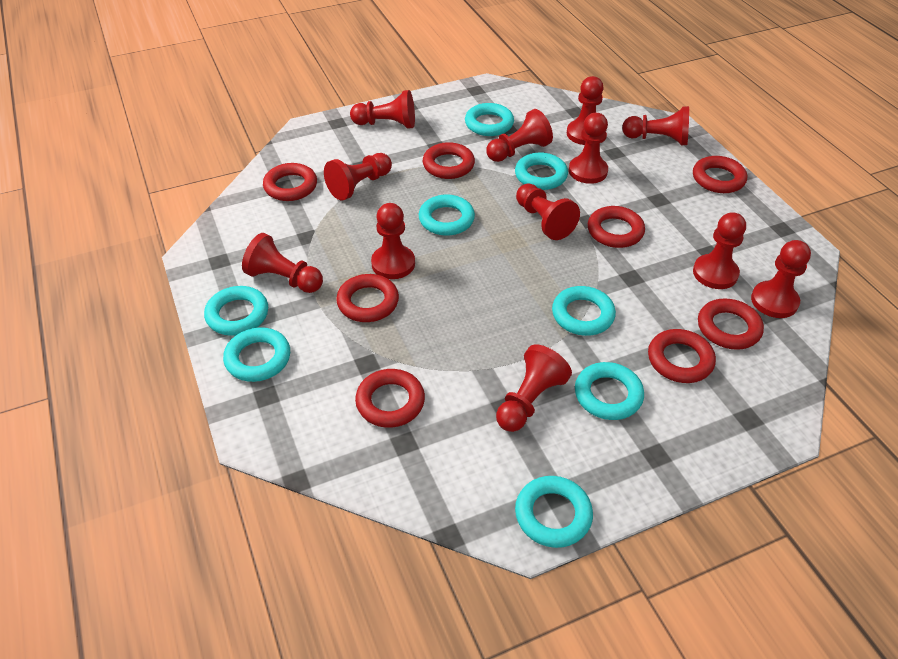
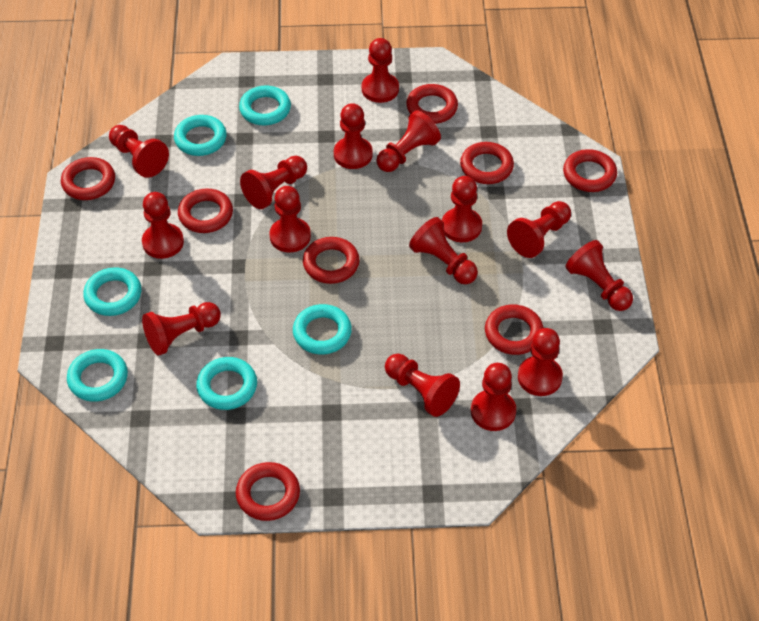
red pawn: [242,233,323,293] [324,153,392,201] [350,90,415,129] [371,203,415,279] [486,109,553,162] [496,345,572,432] [516,184,580,240] [567,76,604,145] [569,113,608,184] [622,106,689,145] [693,212,746,289] [751,240,811,318] = 12 -> [109,125,169,178] [142,192,184,259] [142,302,221,356] [240,156,307,209] [269,186,311,253] [334,103,373,169] [362,38,399,103] [376,110,441,172] [385,353,460,417] [409,217,478,284] [442,176,482,242] [471,363,516,431] [507,201,571,258] [518,328,563,396] [565,240,633,311] = 15
turquoise ring: [204,286,268,336] [223,327,290,382] [419,194,475,236] [465,103,514,136] [515,153,568,190] [515,476,593,548] [552,286,616,336] [575,362,644,420] = 8 -> [67,349,128,402] [83,267,142,316] [174,115,227,156] [196,357,257,410] [239,86,291,125] [293,304,352,354] = 6

